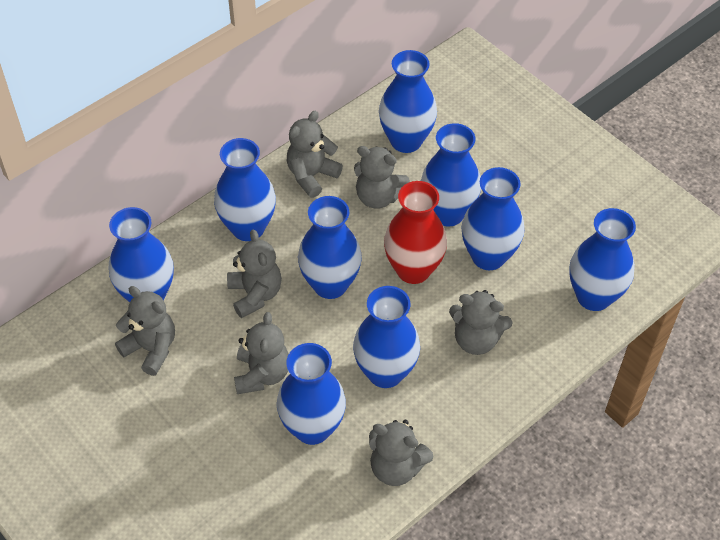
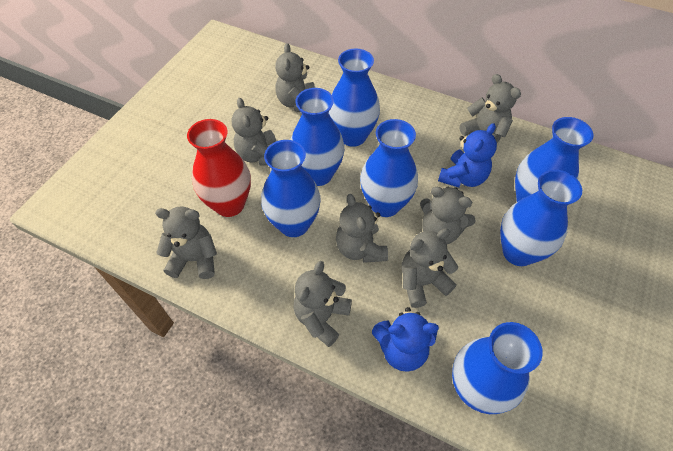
blue teddy bear: none = 0 -> [372,307,439,372] [438,123,497,188] = 2
blue vase: [109,207,174,302] [214,138,276,241] [277,343,346,445] [298,196,362,299] [353,286,420,388] [379,50,437,153] [421,123,481,227] [461,167,524,270] [569,208,636,311] = 9 -> [261,140,321,237] [290,88,344,186] [329,48,380,147] [360,119,418,217] [452,322,543,414] [500,170,582,266] [515,117,593,202] = 7
grey teddy bear: [115,286,175,376] [227,230,282,318] [234,312,289,394] [287,111,343,198] [354,146,410,209] [369,420,434,486] [449,290,513,355] = 7 -> [155,206,217,279] [232,98,276,166] [275,43,315,112] [293,261,352,347] [336,194,388,263] [402,228,458,308] [420,186,476,244] [460,74,521,143] = 8

